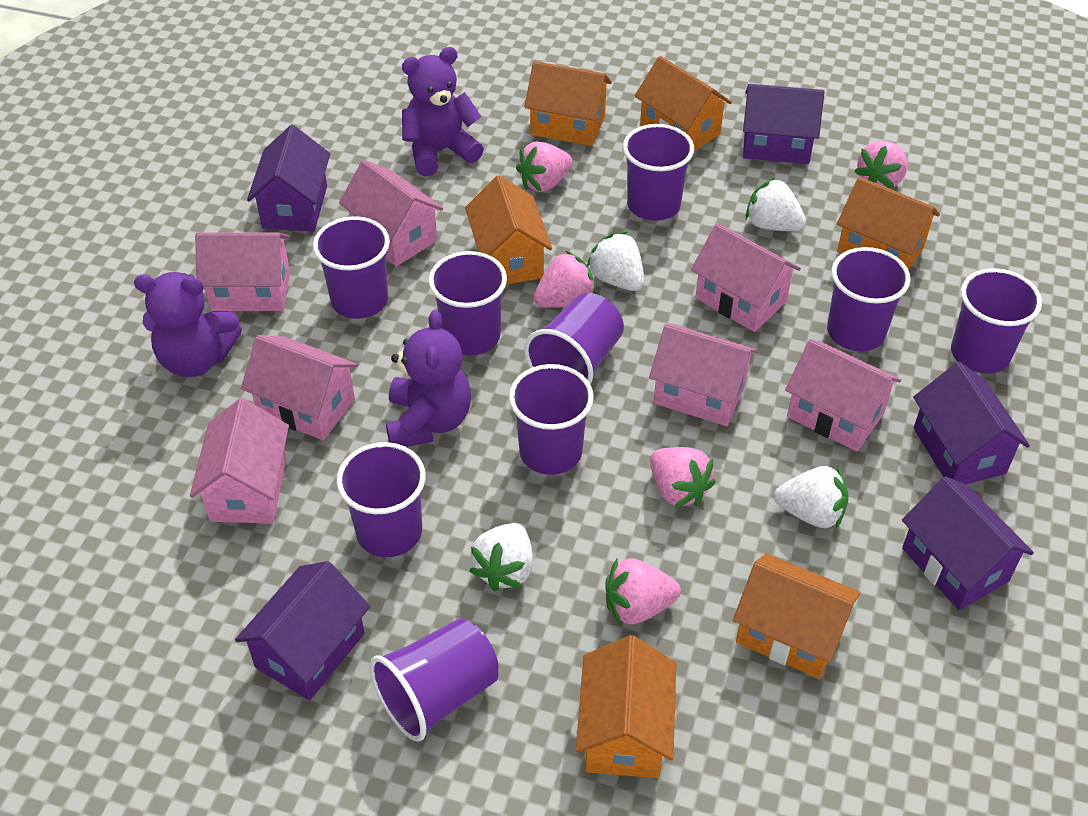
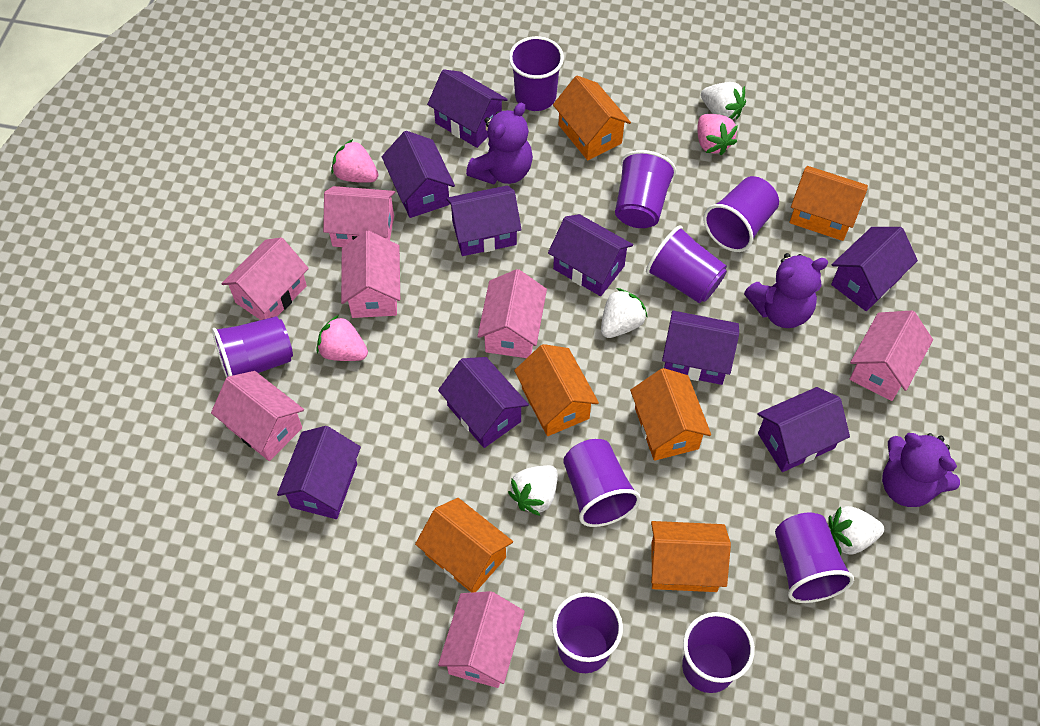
pink strawberry: [516,141,573,192] [534,251,597,308] [605,558,681,624] [650,447,716,508] [854,141,907,189] = 5 -> [316,315,368,361] [331,139,378,183] [697,114,738,155] = 3
purple house: [235,561,370,701] [247,125,330,231] [743,84,824,164] [902,477,1034,610] [913,362,1030,484] = 5 -> [277,426,361,519] [382,131,455,218] [427,69,508,148] [438,357,529,448] [446,185,522,256] [548,214,633,296] [662,311,739,385] [757,387,850,472] [831,227,918,311] = 9

